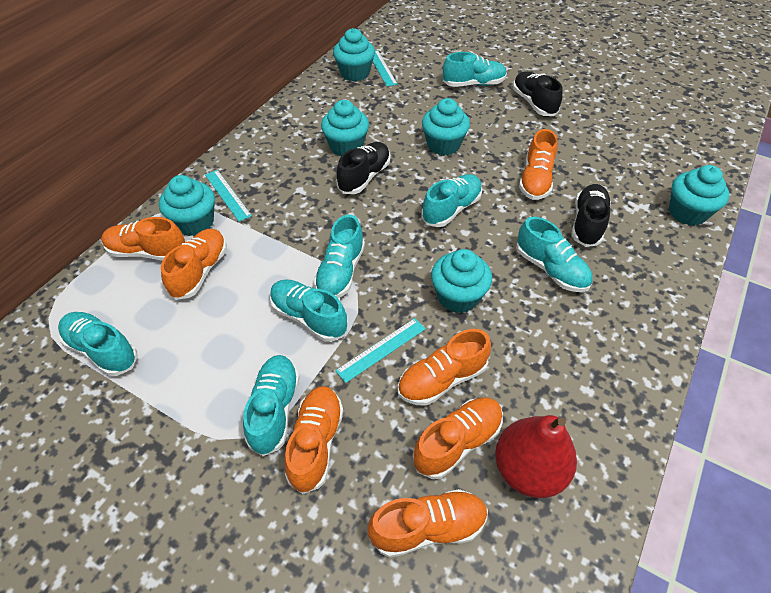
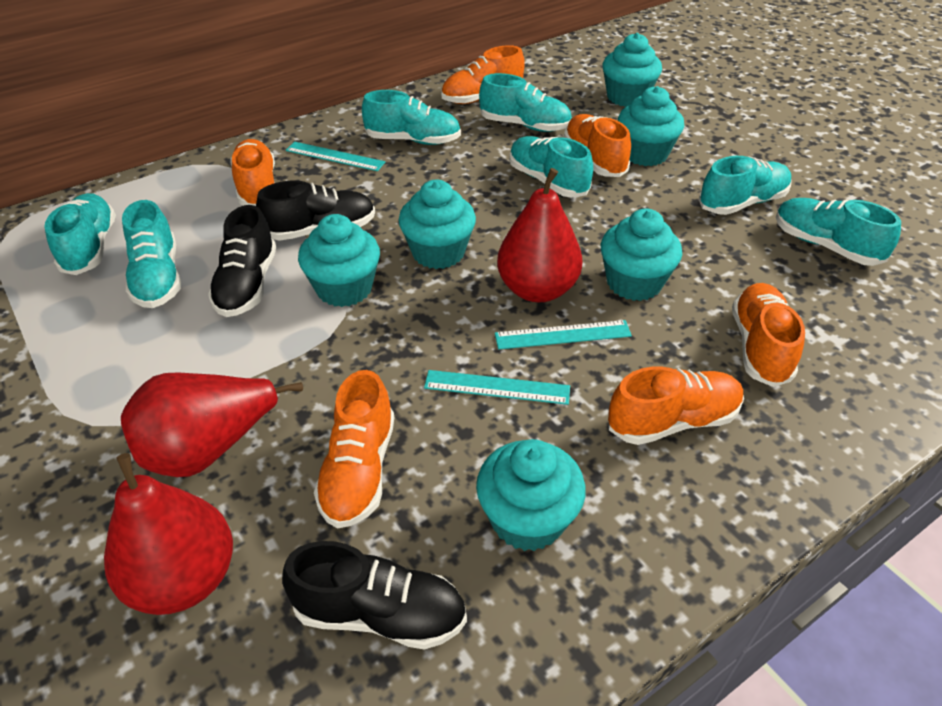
orange shoe: [101,217,185,261] [161,229,227,300] [284,386,343,494] [368,489,488,558] [397,329,491,406] [413,397,503,479] [519,129,558,200] = 7 -> [230,139,275,206] [314,370,394,528] [441,45,525,104] [564,114,631,177] [608,366,744,445] [732,283,805,387] = 6
red pear: [495,415,577,498] = 1 -> [104,453,233,615] [121,372,303,477] [497,168,583,302] = 3

